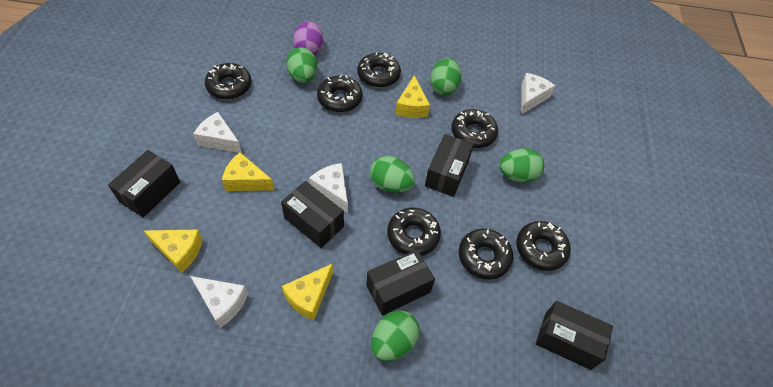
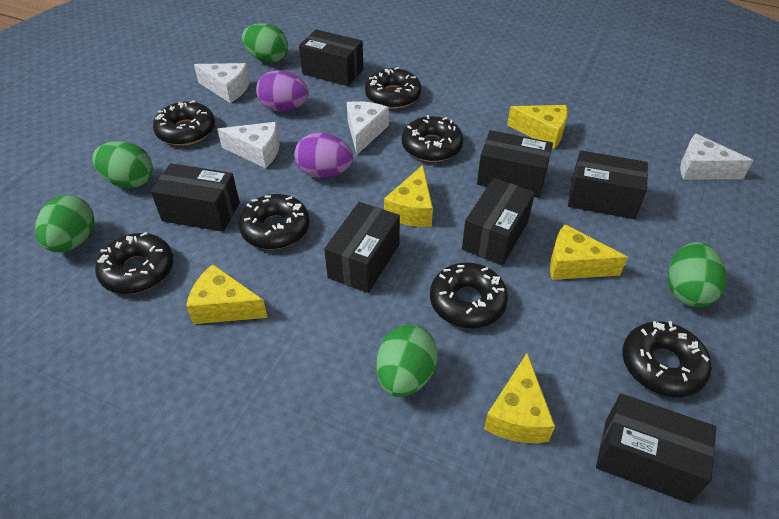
black box: [108,150,180,218] [281,181,344,248] [366,250,435,315] [425,134,474,197] [536,301,613,370] = 5 -> [151,163,240,232] [299,29,363,86] [324,202,400,293] [462,178,535,266] [477,130,553,198] [568,150,648,219] [596,394,716,503] = 7
purple egg: [293,21,323,56] = 1 -> [256,70,309,112] [294,133,353,178] = 2
yellow cheese: [144,229,203,273] [222,152,274,191] [282,263,333,320] [396,75,430,118] = 4 -> [186,264,268,324] [384,165,433,227] [484,353,555,443] [507,105,568,148] [550,224,628,280] = 5

